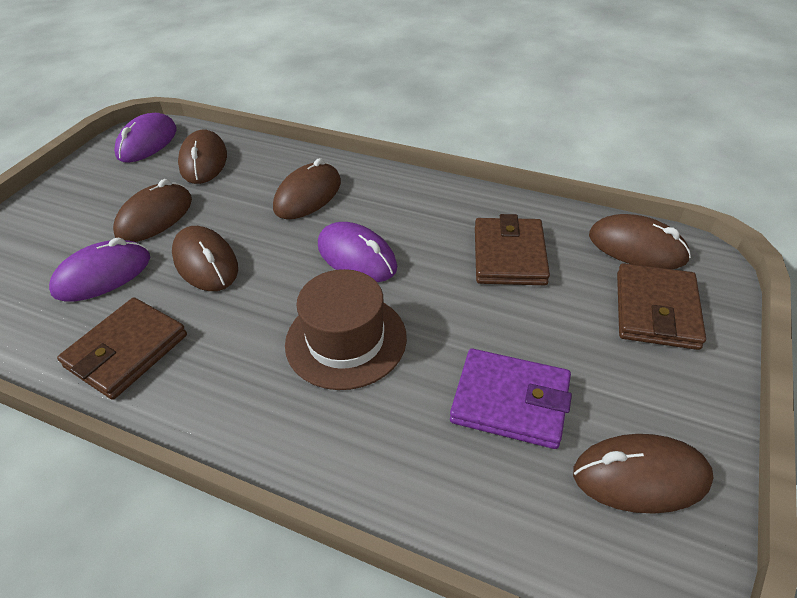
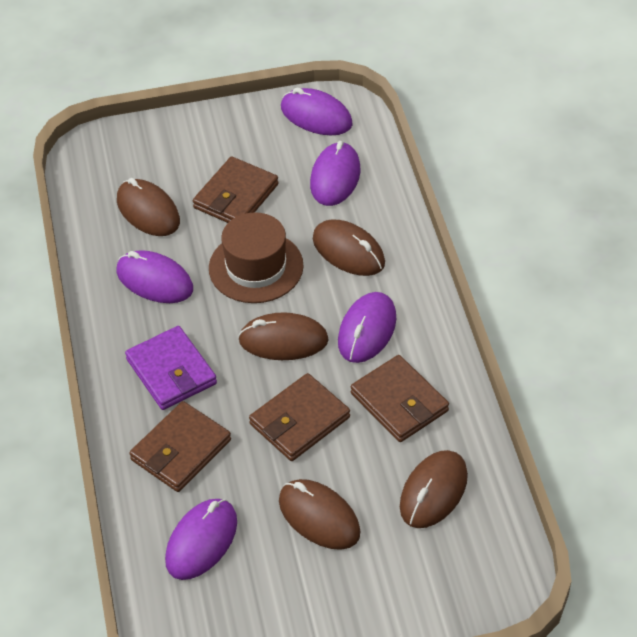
brown mouse: [113,179,192,242] [172,226,238,291] [178,129,227,184] [273,158,341,219] [573,434,714,514] [589,214,691,269] = 6 -> [117,178,180,236] [238,312,329,360] [279,479,361,550] [313,219,385,276] [400,450,468,528] = 5
brown wallet: [57,297,187,400] [475,214,550,285] [617,263,706,350] = 3 -> [129,401,231,492] [193,157,279,223] [249,373,350,461] [351,355,449,442] = 4
purple mouse: [49,238,150,302] [114,113,176,163] [318,222,397,282] = 3 -> [117,250,193,303] [165,499,237,580] [281,87,353,135] [310,141,360,206] [338,292,396,363] = 5

